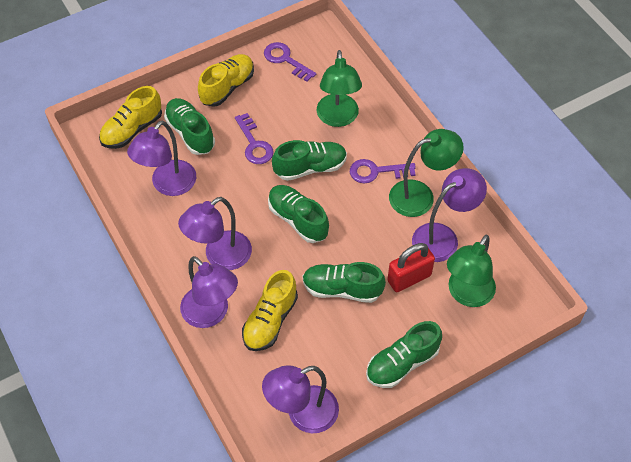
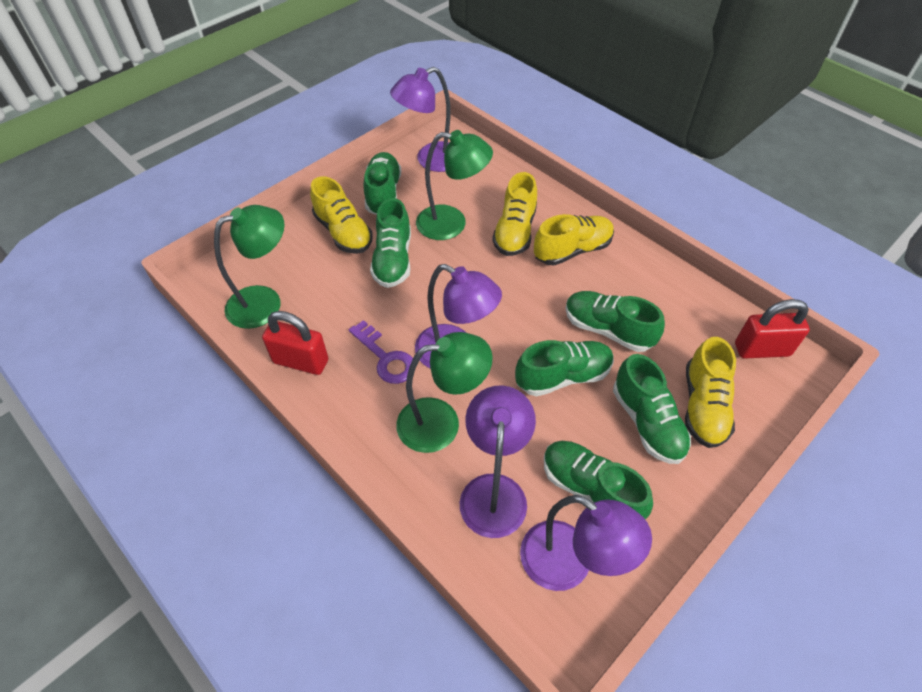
green shoe: [164,98,215,155] [268,185,329,243] [272,140,347,181] [302,262,386,303] [366,321,442,388] = 5 -> [364,152,401,215] [370,198,411,288] [515,340,614,396] [544,441,653,519] [565,291,665,352] [613,354,691,464] = 6
purple key: [235,113,274,164] [264,42,316,82] [350,159,416,183] = 3 -> [349,320,413,384] = 1
purple lamp: [127,121,196,196] [178,197,252,270] [180,256,238,328] [262,365,339,433] [412,168,487,262] = 5 -> [390,67,451,172] [415,264,502,369] [460,385,536,538] [520,495,652,591] = 4
red padlock: [387,243,435,292] = 1 -> [262,311,328,375] [735,299,810,359] = 2
yellow shoe: [99,86,162,149] [198,54,254,107] [242,270,298,351] = 3 -> [310,176,373,254] [492,172,537,256] [534,214,614,266] [685,337,736,448] = 4

